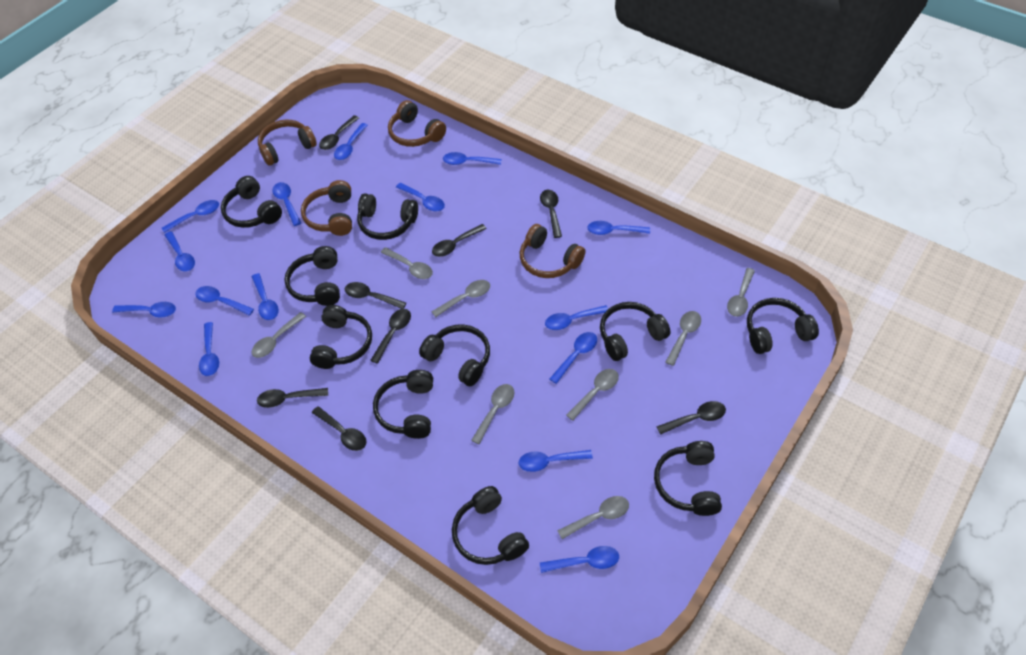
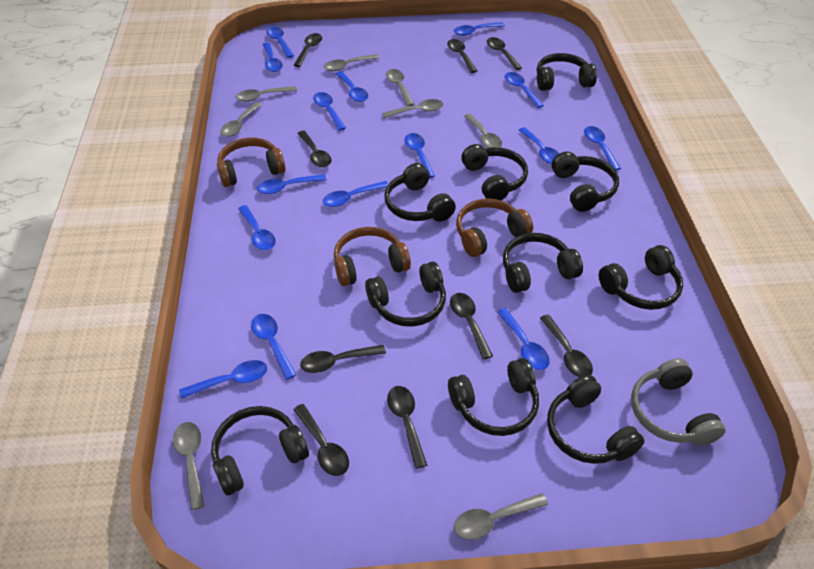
black spoon: [257,388,328,408] [312,406,366,451] [319,115,359,150] [345,282,406,309] [370,309,411,364] [432,224,486,257] [540,190,562,238] [656,401,726,435] = 8 -> [293,404,349,476] [294,33,322,67] [297,131,332,168] [300,345,386,373] [387,386,427,469] [447,39,477,73] [450,293,493,360] [487,37,522,70] [540,314,593,377] = 9
brown headphones: [258,119,317,166] [301,180,352,236] [388,100,446,147] [520,224,585,278] = 4 -> [217,138,286,187] [334,227,411,286] [456,199,533,257] = 3
grey headphones: none = 0 -> [631,358,726,446] = 1

